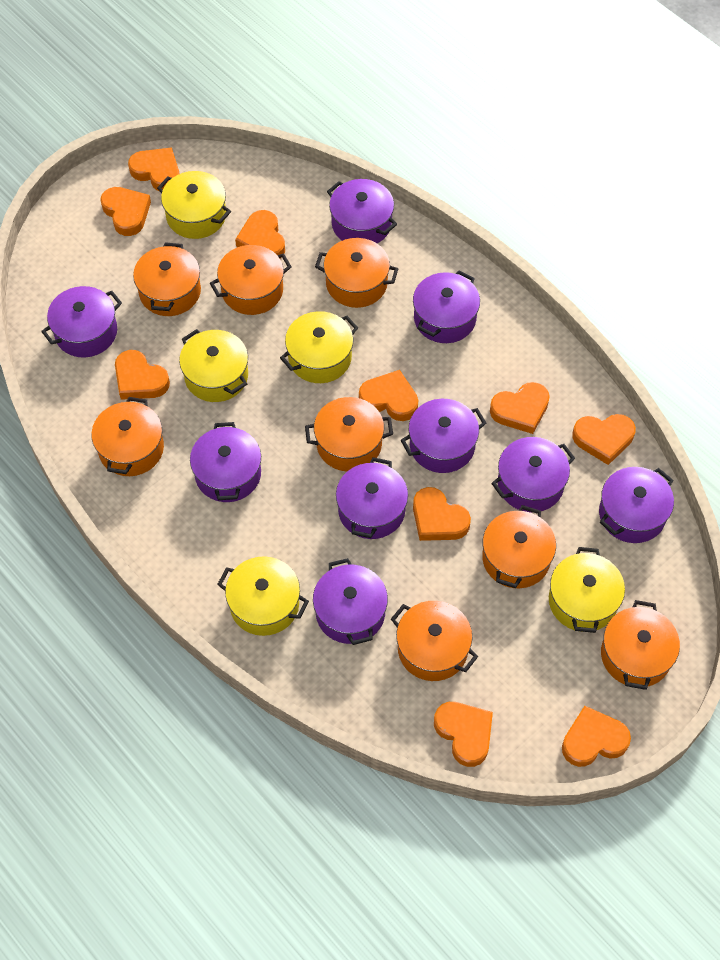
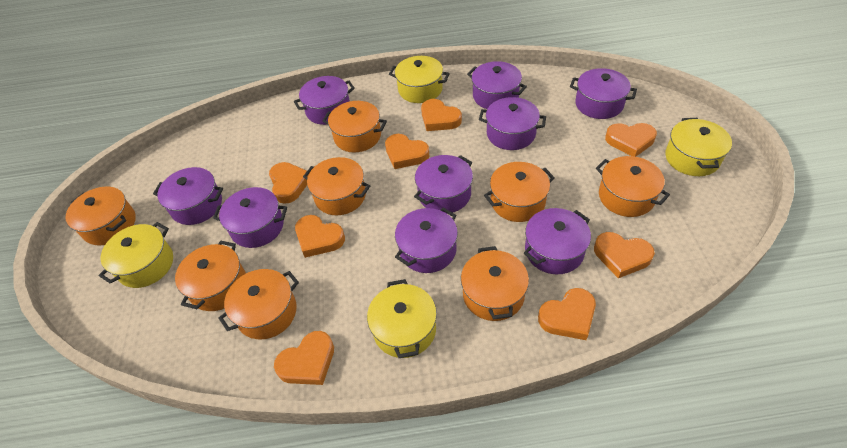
orange heart: [100,187,151,236] [115,350,170,400] [128,147,179,191] [235,210,285,259] [359,370,418,421] [413,487,471,541] [434,702,493,767] [490,382,550,434] [562,706,631,767] [572,414,636,465] = 10 -> [269,162,309,204] [274,331,334,385] [295,215,345,258] [385,134,429,169] [421,99,462,131] [538,288,596,340] [594,232,655,278] [605,123,657,157] = 8
yellow pot: [157,171,231,239] [179,329,248,402] [217,556,309,636] [280,311,358,383] [549,547,625,633] = 5 -> [99,222,173,288] [367,279,437,358] [389,56,450,103] [665,118,732,176] = 4

